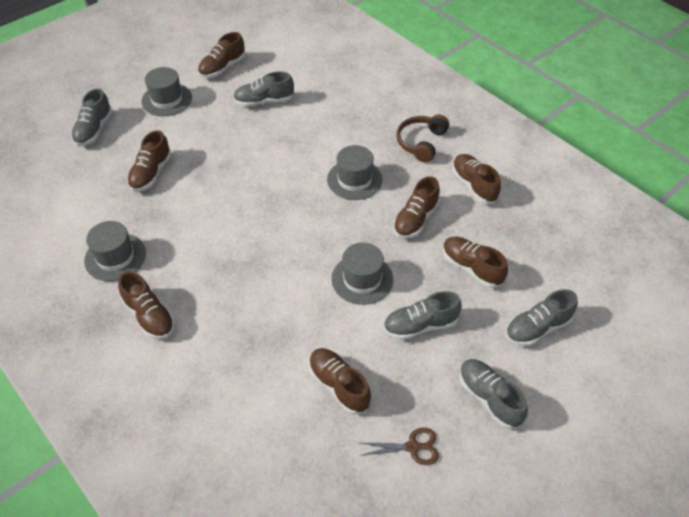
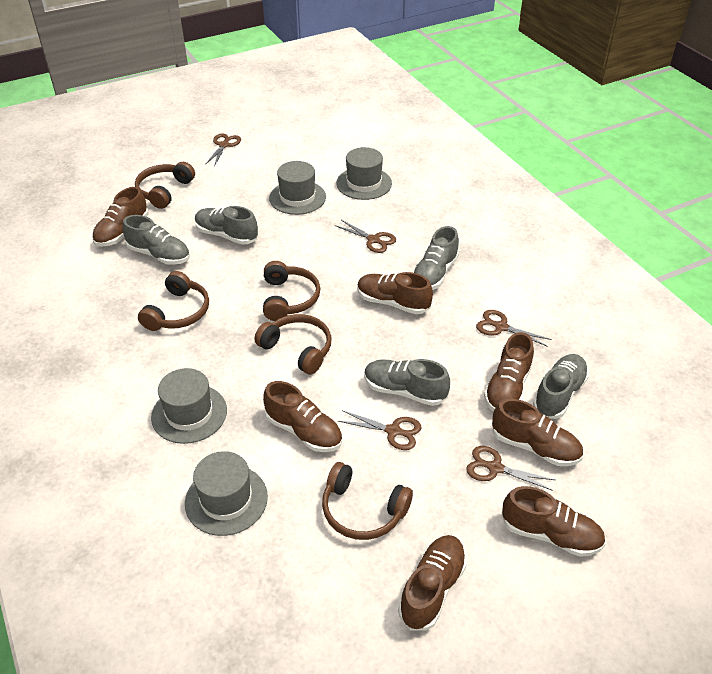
brown headphones: [396,114,449,162] = 1 -> [135,162,195,209] [138,271,209,331] [254,314,331,375] [263,261,320,321] [322,462,413,540] = 5
brown scissors: [359,428,439,465] = 1 -> [205,133,241,166] [335,220,396,253] [338,410,422,450] [466,446,555,491] [476,310,552,347] = 5

